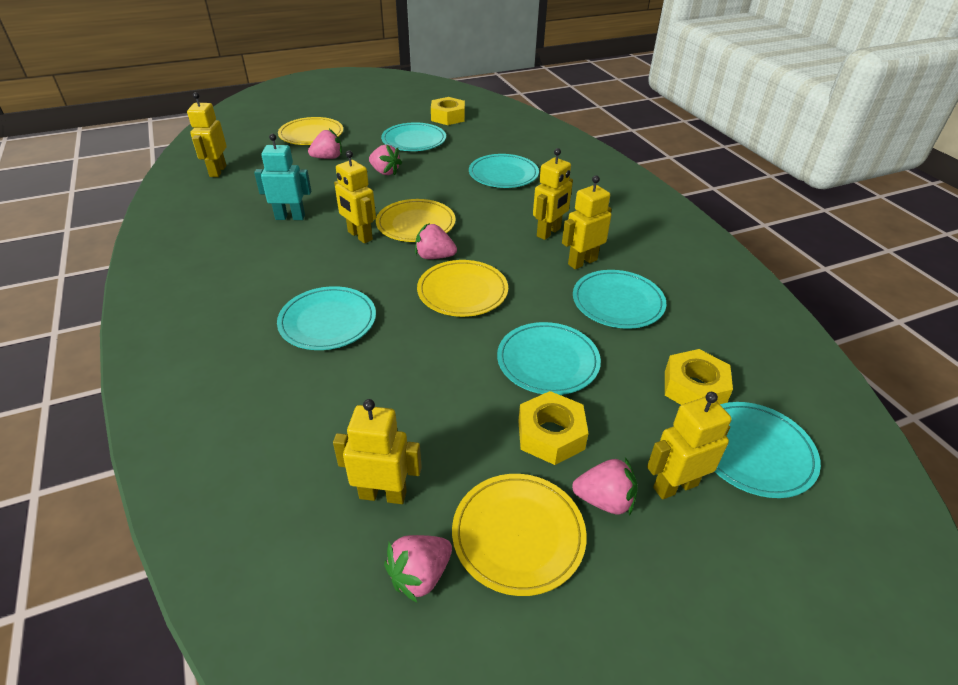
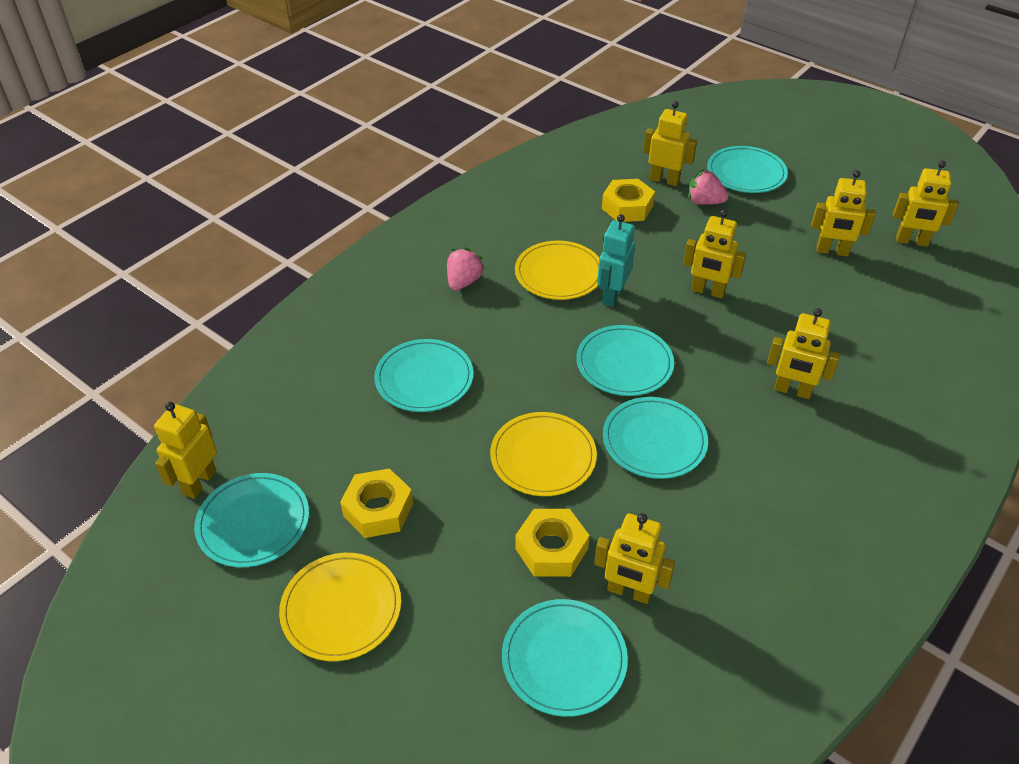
pink strawberry: [308,129,342,159] [369,144,402,175] [384,535,452,602] [415,223,457,259] [572,458,638,516] = 5 -> [447,247,485,291] [688,170,729,205] = 2
yellow plate: [278,117,343,145] [376,199,456,242] [417,260,508,317] [452,474,587,596] = 4 -> [279,553,401,661] [490,412,597,496] [515,241,599,300] = 3
yellow robot: [187,92,227,177] [333,399,422,504] [334,150,376,243] [533,148,573,240] [562,175,612,269] [647,392,732,499] = 6 -> [154,402,217,499] [594,513,675,604] [643,101,697,186] [683,209,746,298] [767,308,840,399] [811,170,875,256] [893,161,959,247] = 7

